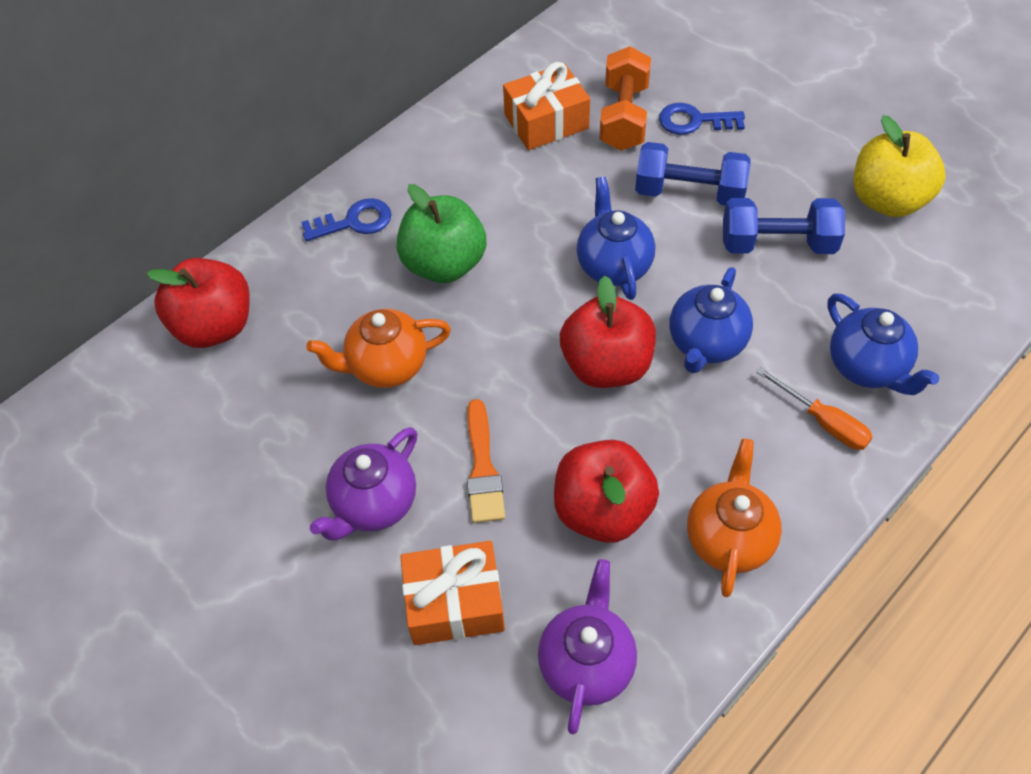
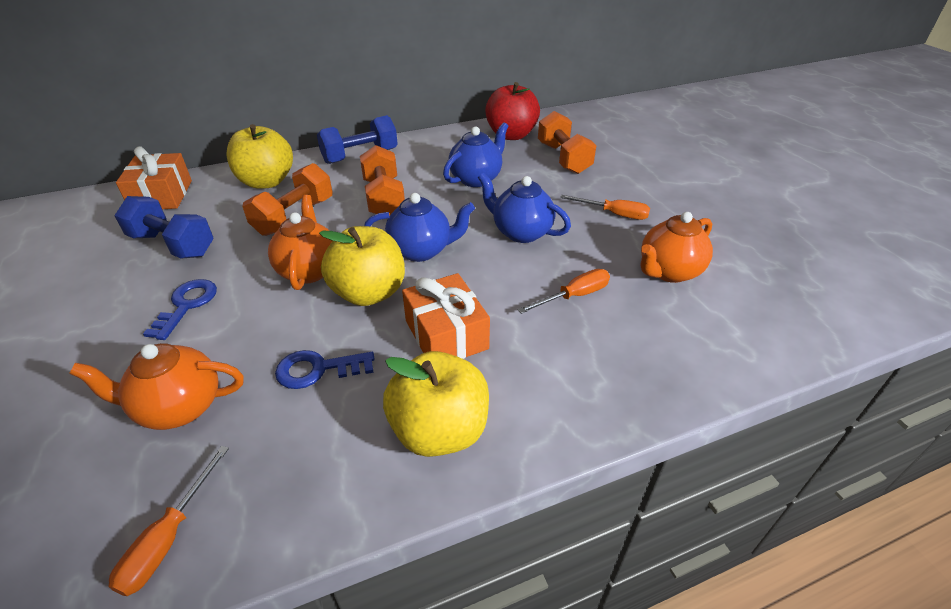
green apple: [397,184,486,283] = 1 -> none = 0
orange brush: [467,399,505,523] = 1 -> none = 0
orange dumbbell: [599,46,651,151] = 1 -> [242,163,332,236] [360,145,405,216] [538,111,596,174] = 3
orange screwdriver: [756,367,872,450] = 1 -> [109,446,229,596] [518,269,610,314] [560,195,650,220] = 3
orange teapot: [306,309,451,388] [687,438,782,597] = 2 -> [69,343,244,430] [268,195,332,290] [641,212,713,283] = 3
purple teapot: [310,427,417,541] [538,559,637,734] = 2 -> none = 0
red apple: [147,258,250,348] [554,440,659,543] [560,276,656,388] = 3 -> [485,82,540,140] = 1
yellow apple: [854,115,946,217] = 1 -> [227,124,293,189] [319,226,405,306] [383,351,489,457] = 3

